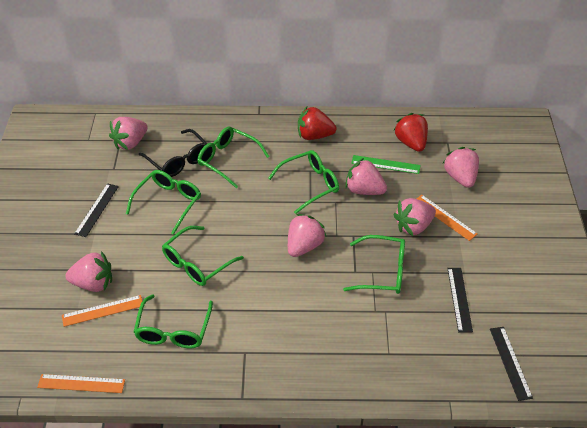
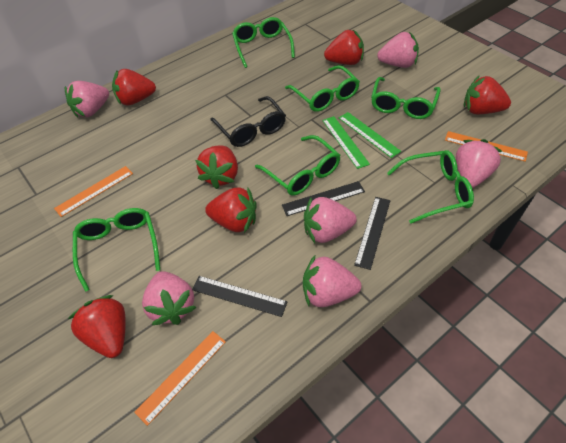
green ruler: [351,155,421,174] = 1 -> [322,116,370,169] [339,112,401,158] = 2
red strawberry: [298,107,337,140] [393,113,428,152] = 2 -> [67,295,126,358] [112,69,156,105] [195,145,238,189] [205,188,257,233] [324,30,364,65] [464,75,511,114] = 6

